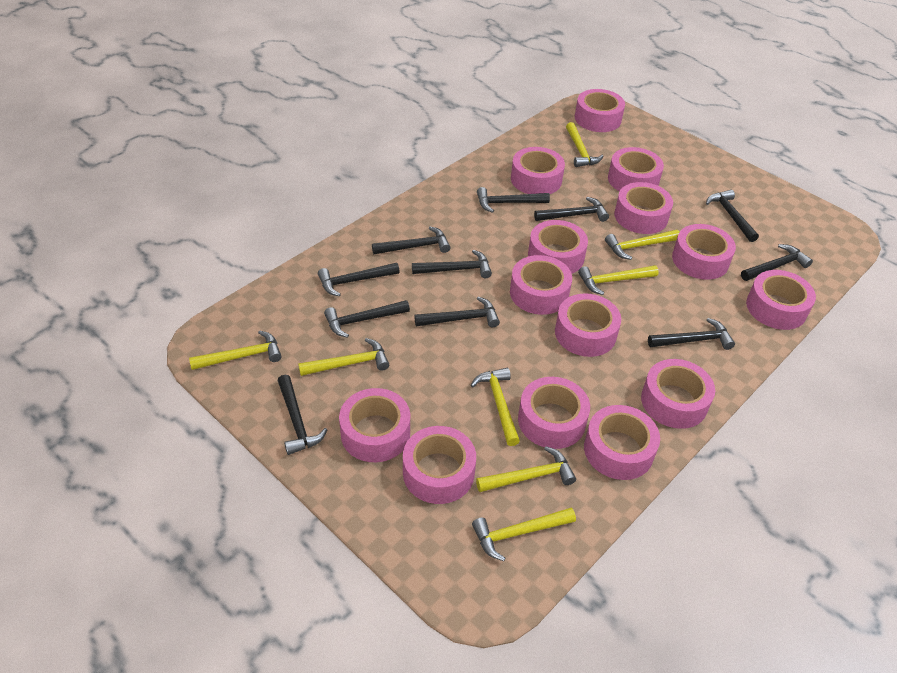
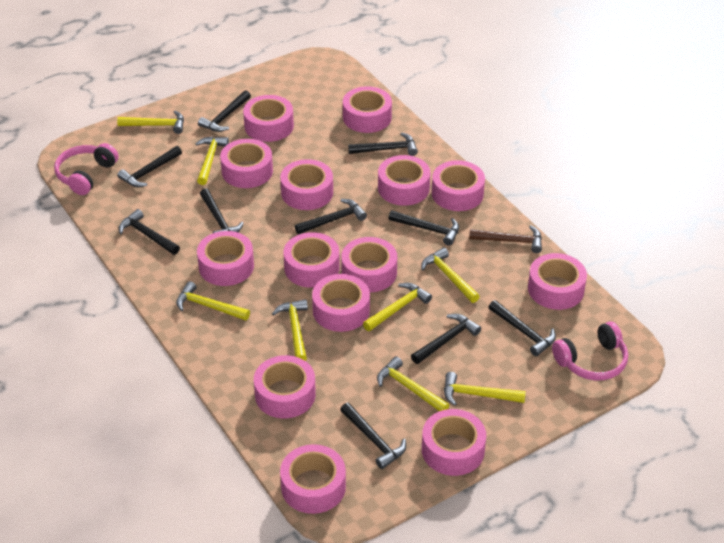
black hammer: [277,375,327,455] [318,263,400,296] [324,300,410,338] [372,226,451,254] [412,250,492,278] [414,297,500,327] [477,187,550,213] [534,197,609,222] [648,318,735,350] [706,190,759,242] [741,244,813,281] = 11 -> [117,146,182,187] [119,209,180,255] [198,90,251,132] [200,188,244,233] [295,199,367,234] [340,403,406,469] [348,132,418,156] [389,210,459,246] [411,314,481,364] [488,300,556,356] = 10
brown hammer: none = 0 -> [469,225,542,253] = 1
pink headphones: none = 0 -> [54,143,119,195] [552,321,628,381] = 2

